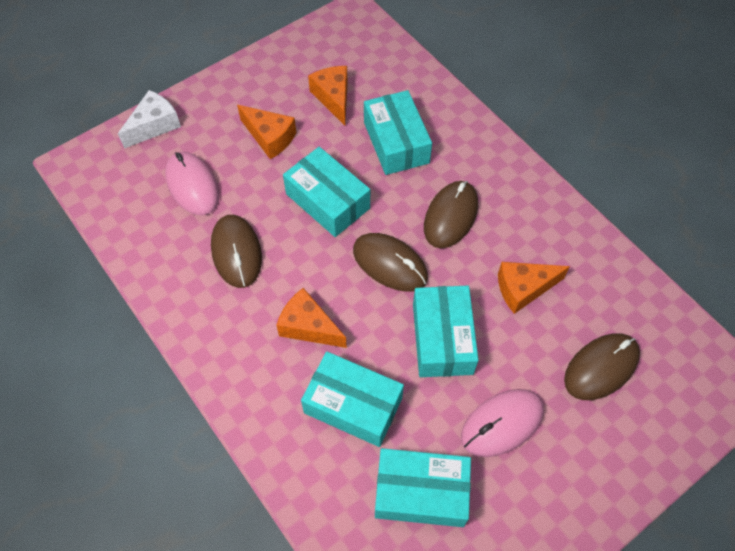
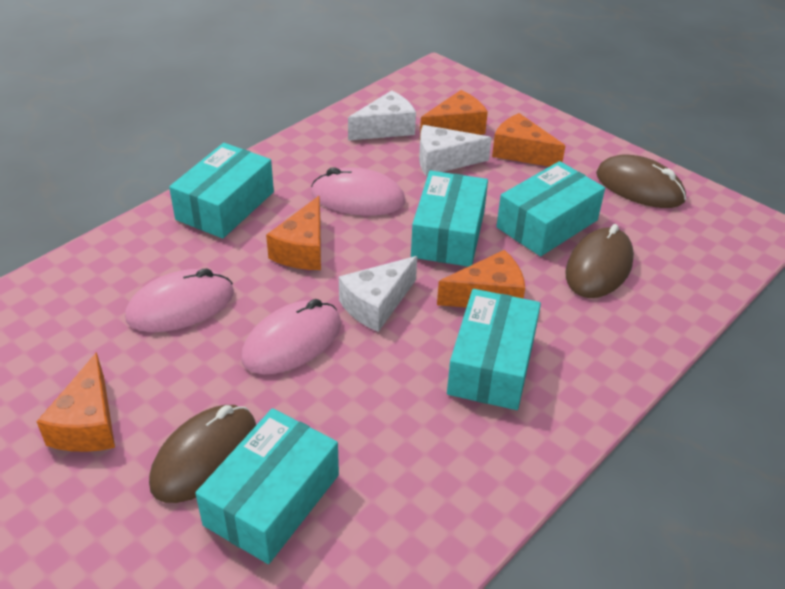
brown mouse: [211,215,262,288] [353,233,428,292] [424,181,478,248] [564,333,640,400] = 4 -> [149,405,256,503] [565,224,634,298] [596,155,686,208] = 3
orange cheese: [237,105,296,159] [276,288,347,348] [308,66,348,126] [498,262,570,314] = 4 -> [36,352,115,452] [266,196,321,270] [420,90,488,135] [437,250,525,308] [492,113,565,167] = 5
pink mouse: [165,152,219,215] [461,389,544,457] = 2 -> [125,268,234,332] [241,299,341,374] [311,167,405,216] = 3
white cheese: [118,90,181,148] = 1 -> [339,256,417,332] [348,90,416,141] [419,125,491,176] = 3

